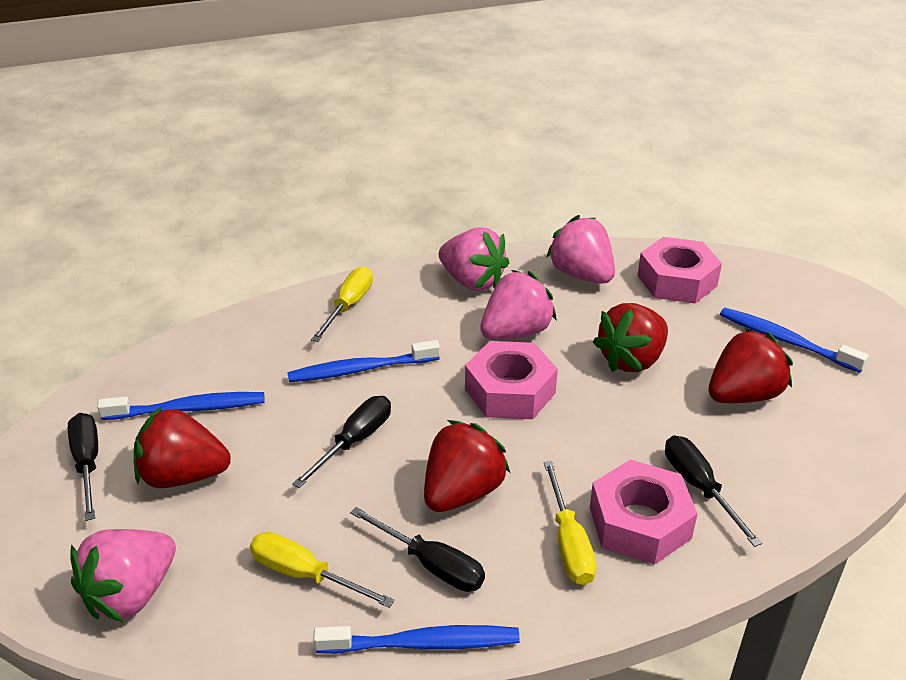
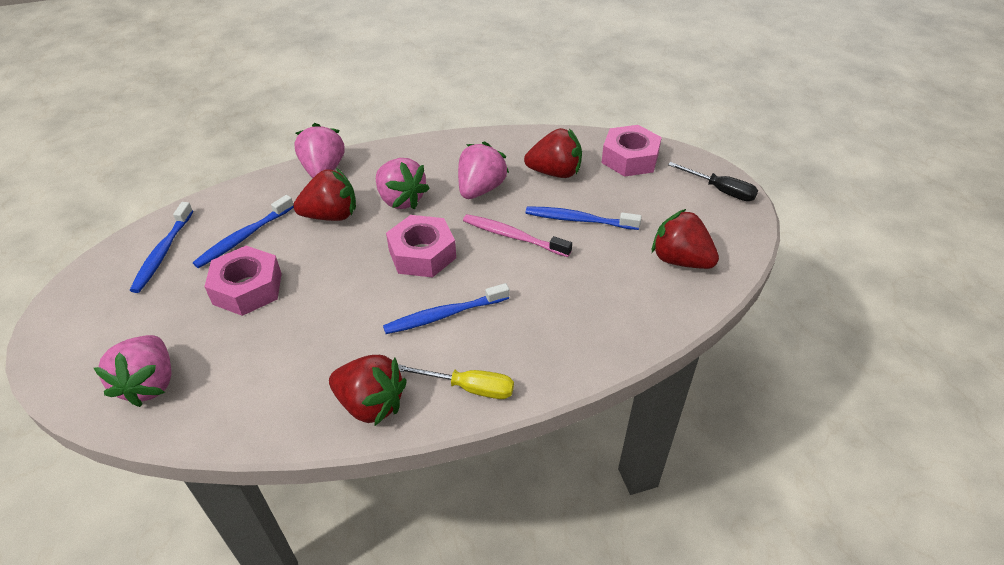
black screwdriver: [68,413,98,521] [292,396,391,488] [350,507,485,592] [665,435,762,547] = 4 -> [668,162,758,201] = 1
pink toothbrush: none = 0 -> [463,214,572,257] = 1
yellow screwdriver: [250,532,395,608] [311,266,373,342] [544,461,597,585] = 3 -> [398,364,514,399] = 1

